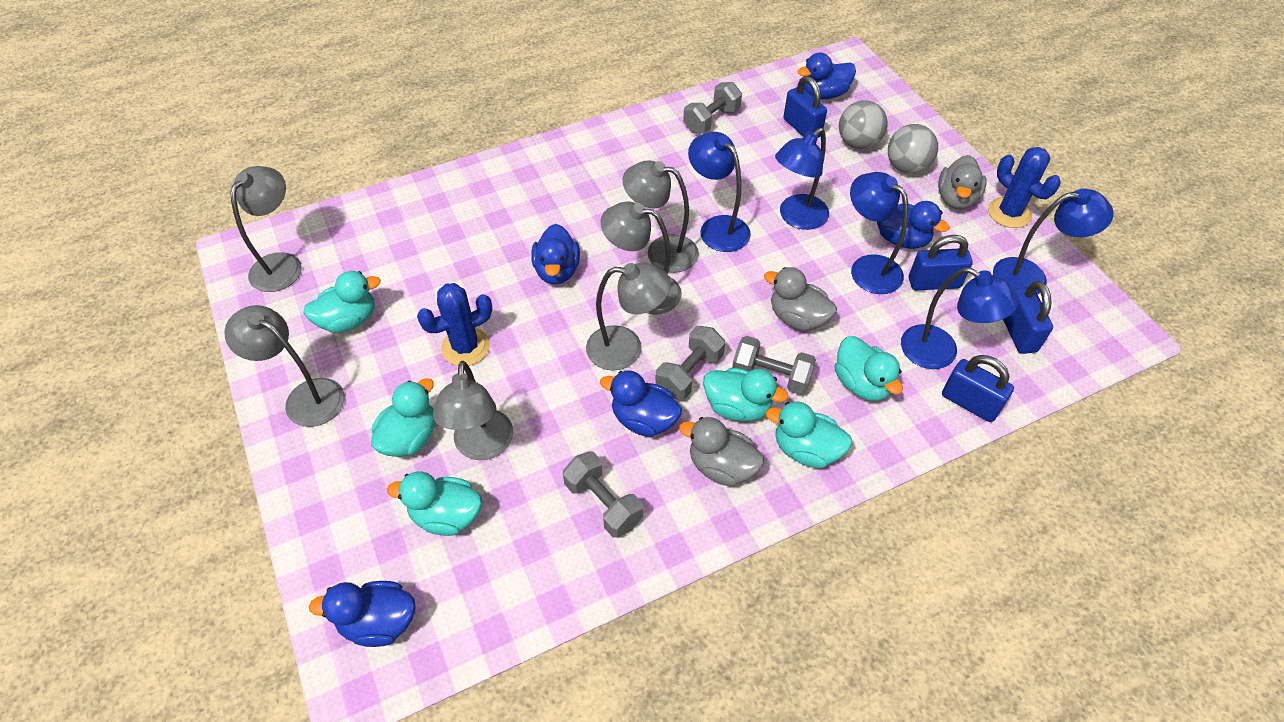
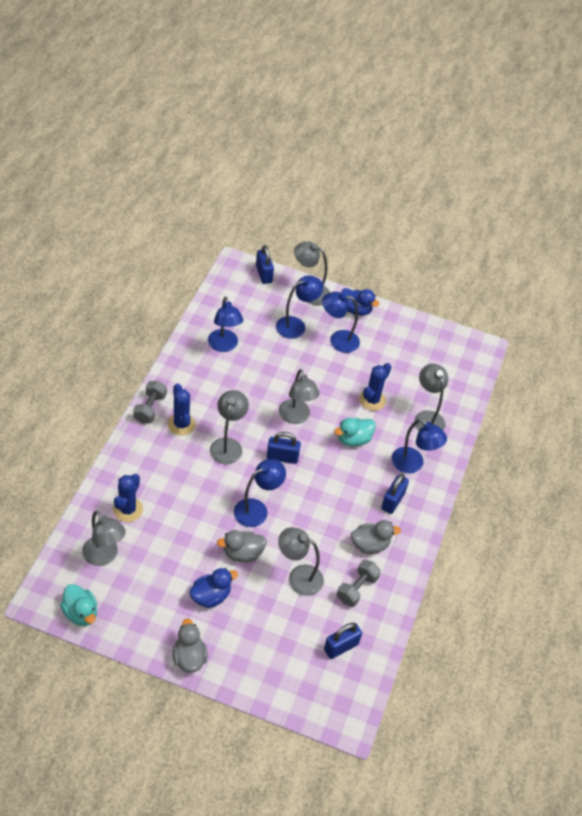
blue cactus: [417,283,492,366] [988,147,1061,228] = 2 -> [113,474,143,522] [167,384,196,436] [359,363,391,411] = 3
blue duck: [309,581,415,647] [531,224,580,284] [600,370,682,437] [798,53,856,99] [877,201,949,249] = 5 -> [189,568,238,608] [341,288,380,316] = 2
grey ball: [839,100,888,149] [888,124,938,174] = 2 -> none = 0
grey dumbbell: [563,451,643,538] [655,326,725,400] [683,82,742,133] [732,336,816,395] = 4 -> [133,381,167,424] [337,560,381,607] = 2
turquoise duck: [303,271,381,333] [371,378,435,457] [387,471,482,536] [703,368,788,421] [766,401,852,468] [834,336,903,401] = 6 -> [60,584,97,626] [334,418,376,446] = 2

